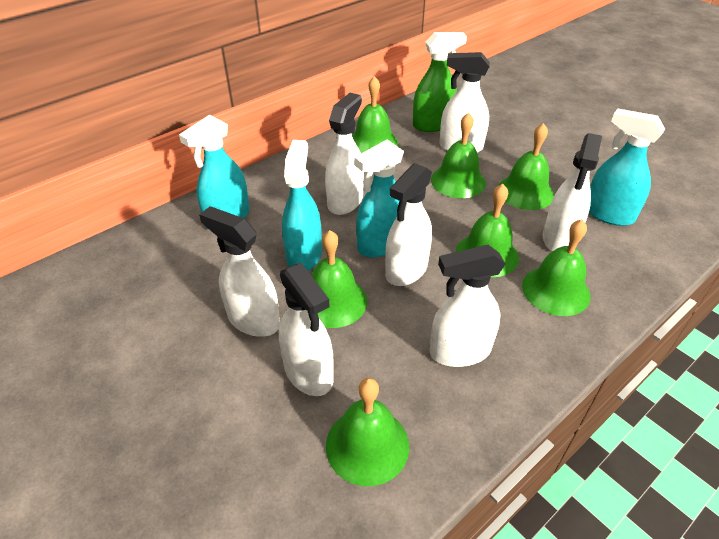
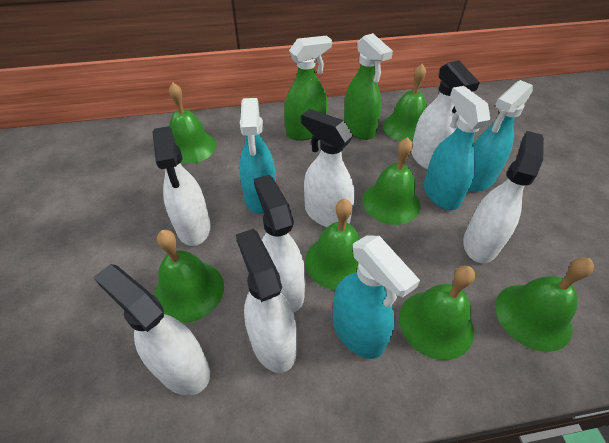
green spray bottle: [413,32,467,132] = 1 -> [284,35,332,141] [344,33,393,140] = 2

